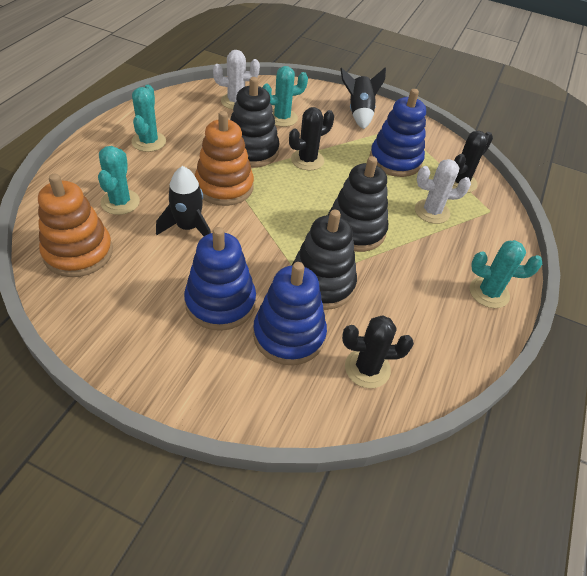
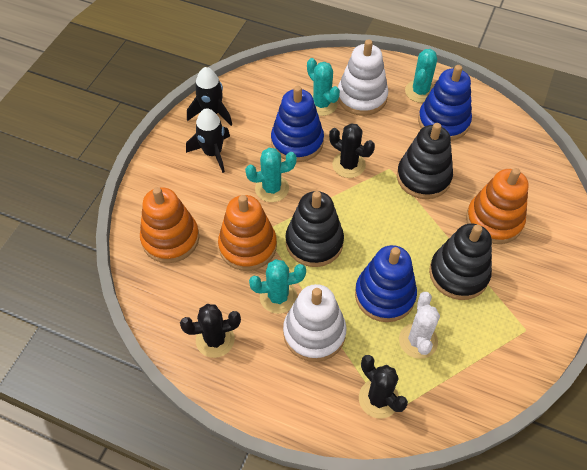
orange stacking toy: [38,174,113,277] [195,111,254,206] = 2 -> [140,187,199,263] [218,195,277,271] [466,168,529,244] = 3
white cactus: [213,50,260,110] [415,159,471,224] = 2 -> [399,292,440,359] = 1
white stacking toy: none = 0 -> [283,284,346,362] [338,39,388,116] = 2

